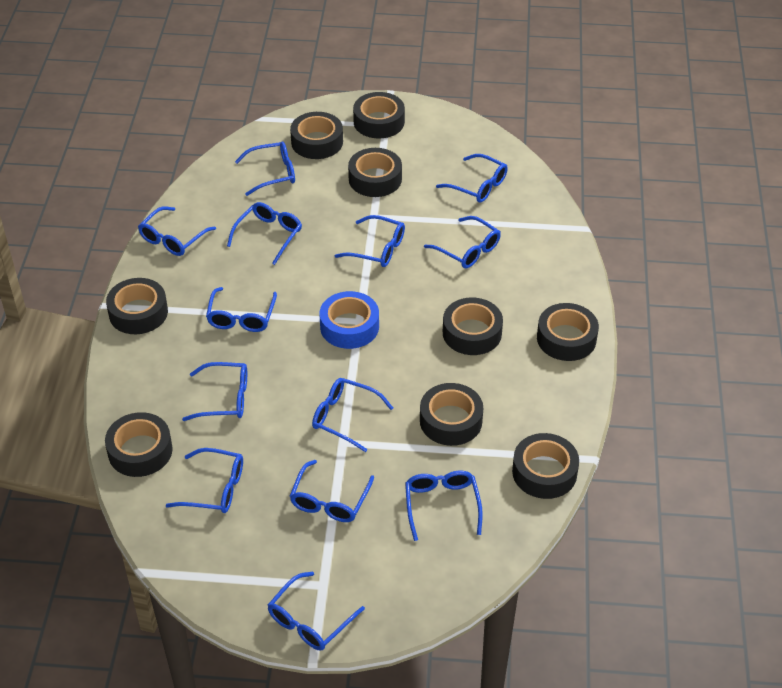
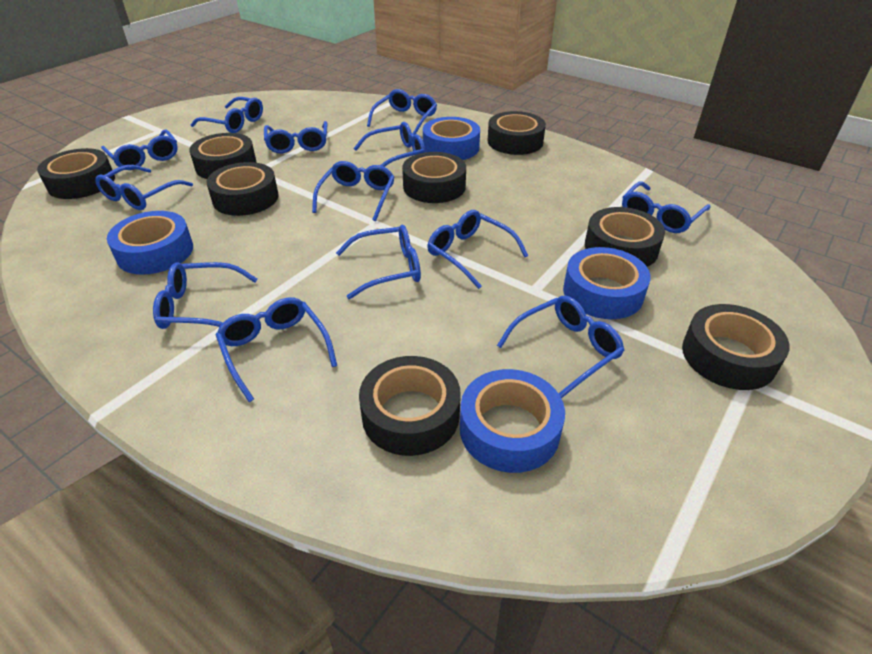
black tape: [105,412,173,477] [106,278,168,334] [290,112,343,159] [348,148,402,197] [353,92,405,138] [420,383,483,446] [443,298,503,355] [512,433,579,499] [537,303,599,361] = 9 -> [37,148,115,199] [189,133,257,179] [207,162,279,216] [359,356,461,456] [402,152,466,203] [487,111,546,155] [585,207,665,267] [682,304,790,390] = 8
blue tape: [319,291,379,349] = 1 -> [107,211,193,275] [423,117,480,160] [460,369,565,473] [563,247,651,319] = 4

